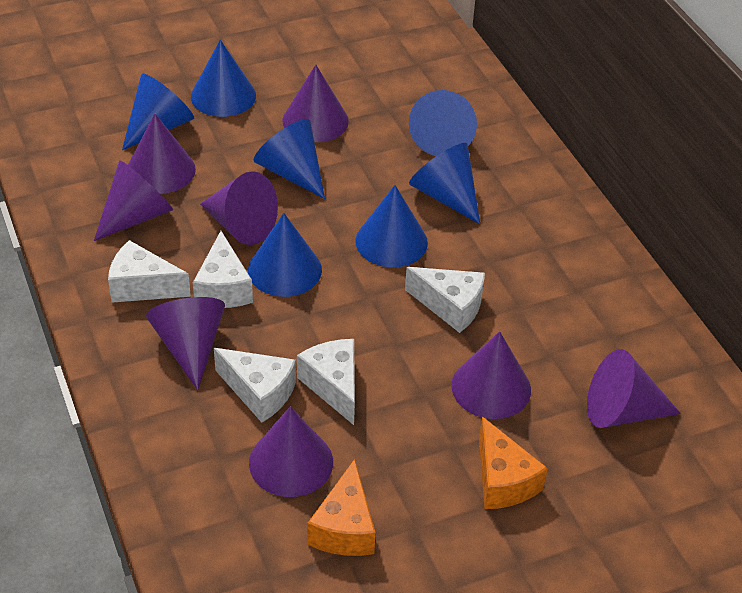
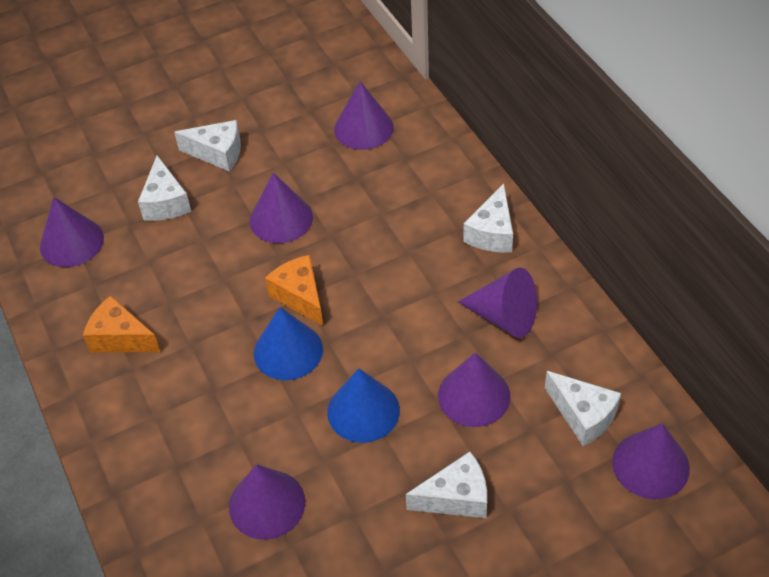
blue cone: [122,74,194,150] [191,40,256,117] [248,213,322,297] [253,119,325,199] [355,185,428,267] [409,90,477,156] [409,143,480,224] = 7 -> [254,307,323,380] [327,368,400,443] = 2
purple cone: [94,160,173,241] [128,114,196,194] [146,297,225,390] [200,171,278,245] [249,406,333,497] [282,65,349,142] [451,331,531,419] [587,349,681,428] = 8 -> [40,197,104,267] [229,464,305,540] [249,173,313,243] [334,81,394,150] [438,352,510,427] [458,268,537,338] [612,423,690,499] = 7

